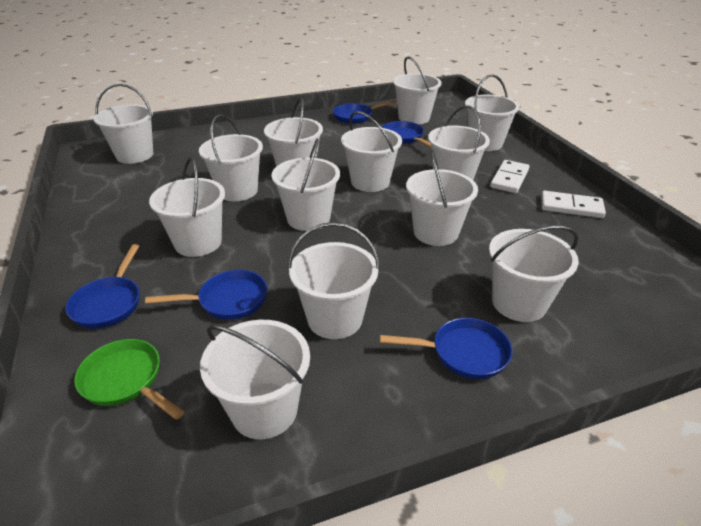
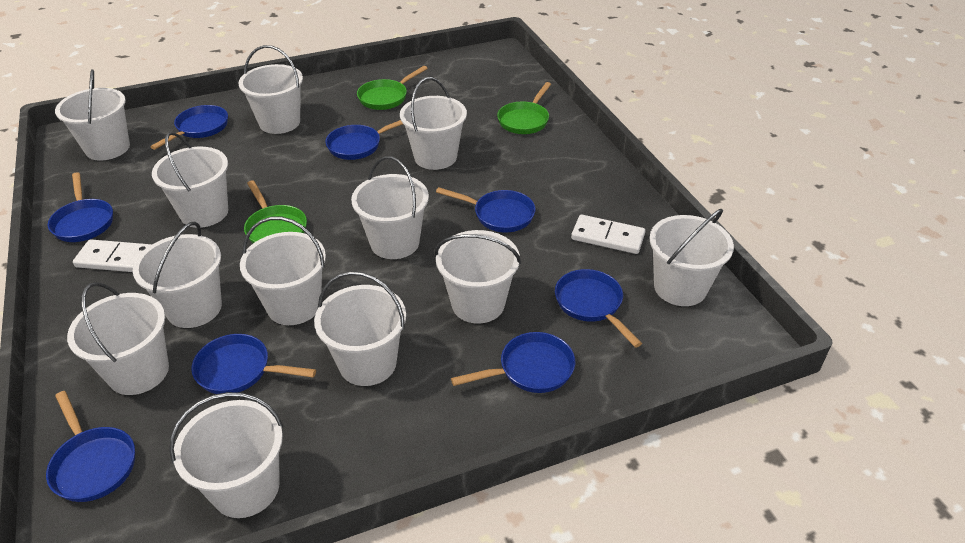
blue pan: [65,244,140,329] [145,270,267,320] [333,100,397,124] [380,318,512,379] [382,121,431,147] = 5 -> [46,391,135,502] [48,172,113,242] [150,105,228,150] [191,334,316,394] [325,120,403,160] [436,187,536,233] [451,332,575,393] [555,269,642,348] = 8
green pan: [74,339,184,420] = 1 -> [244,180,307,243] [357,66,428,110] [497,82,551,134] = 3
white bucket: [94,84,153,164] [149,157,225,257] [199,115,263,201] [200,320,310,439] [264,98,323,166] [271,139,340,231] [288,222,380,339] [341,111,402,192] [393,56,441,125] [406,150,478,246] [428,105,490,180] [465,74,520,151] [489,225,579,322] = 13 -> [55,69,130,160] [67,282,169,395] [133,222,222,328] [152,132,228,228] [169,392,283,518] [239,45,303,134] [240,217,326,325] [314,271,406,386] [351,156,429,259] [400,77,467,170] [435,230,521,324] [649,209,734,306] = 12

